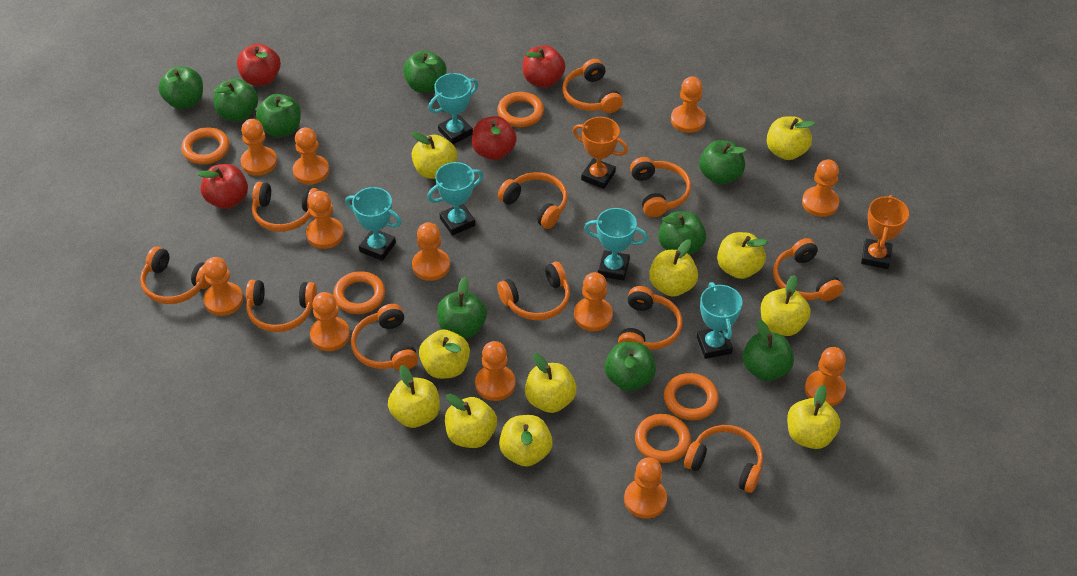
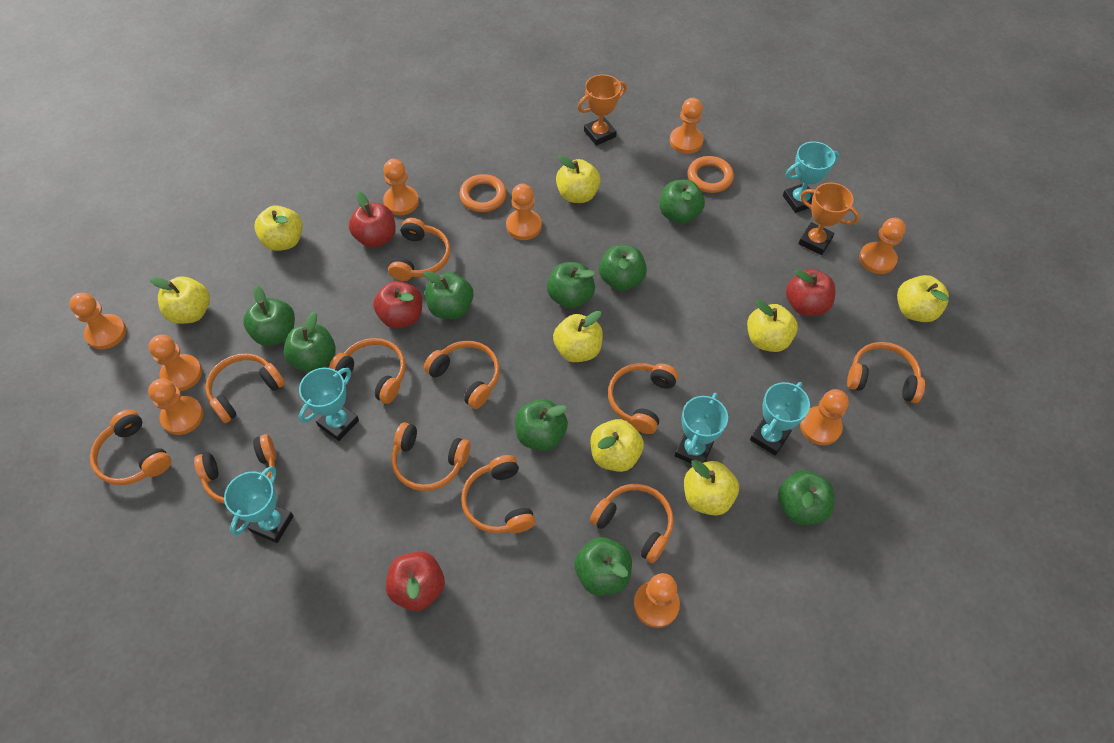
orange pawn: [203,257,243,316] [240,119,277,176] [293,128,329,185] [306,191,344,249] [310,292,350,351] [412,222,450,281] [475,341,515,401] [574,272,613,331] [624,458,667,519] [671,77,706,133] [802,159,839,217] [805,347,846,406] = 12 -> [69,293,126,349] [148,335,202,391] [148,378,203,435] [383,159,419,215] [506,184,542,240] [634,573,680,628] [670,98,704,154] [800,389,849,445] [859,218,906,274] = 9
orange ring: [181,128,230,164] [333,271,385,314] [497,92,544,127] [635,414,691,463] [664,373,719,420] = 5 -> [459,174,507,212] [688,156,734,193] = 2
yellow apple: [388,365,440,428] [412,131,457,179] [419,330,470,379] [445,394,497,448] [499,415,553,467] [525,353,577,413] [649,239,698,297] [717,232,768,279] [761,275,811,336] [767,116,815,160] [787,385,840,449] = 11 -> [150,276,210,324] [254,205,303,251] [553,311,603,362] [556,155,601,203] [591,419,644,472] [684,460,739,516] [747,299,798,352] [897,275,949,322] = 8

